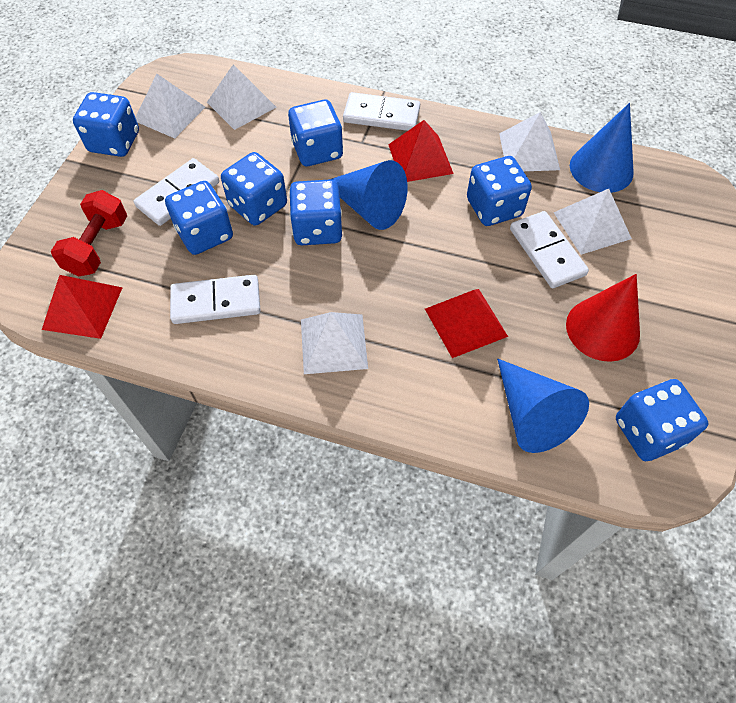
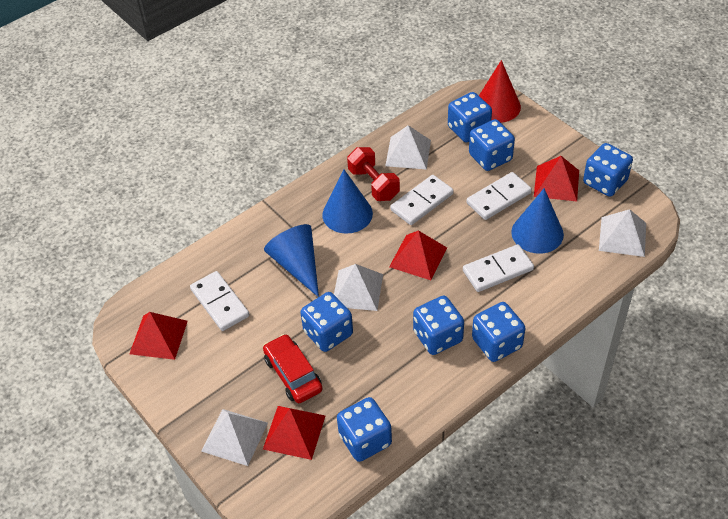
red car: none = 0 -> [263,334,323,403] = 1
red pyramid: [42,275,123,339] [388,120,454,182] [425,289,508,358] = 3 -> [130,312,188,360] [263,406,325,460] [389,230,447,280] [534,156,579,201] = 4
white pyramid: [135,74,205,138] [207,64,276,130] [301,312,368,374] [499,112,560,171] [553,189,632,255] = 5 -> [201,409,268,466] [334,264,383,311] [385,125,431,170] [599,209,646,257] = 4

